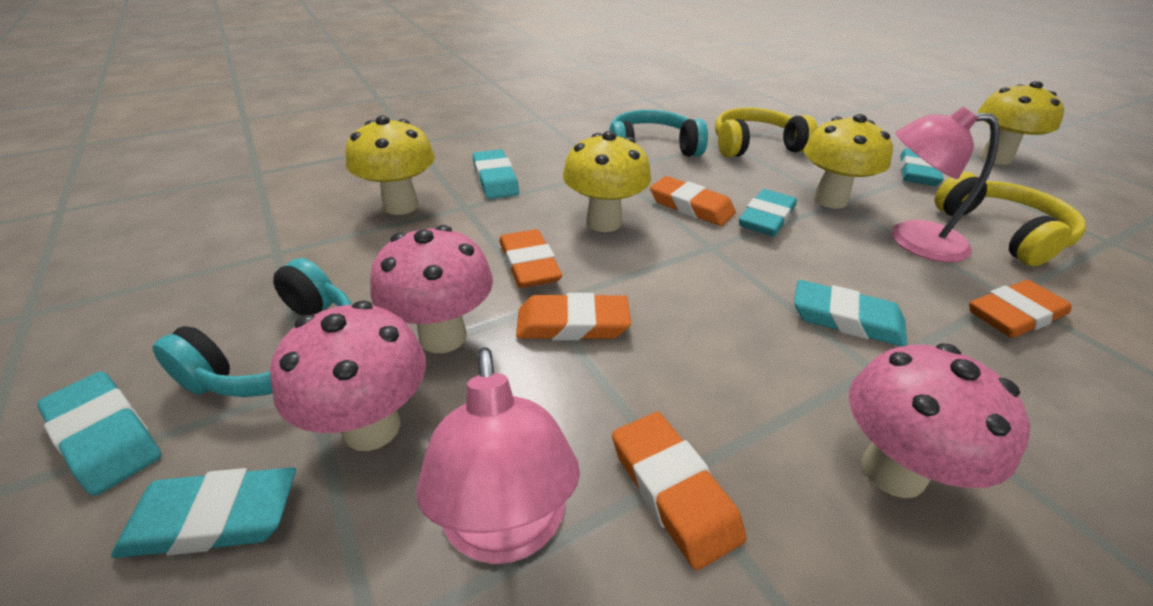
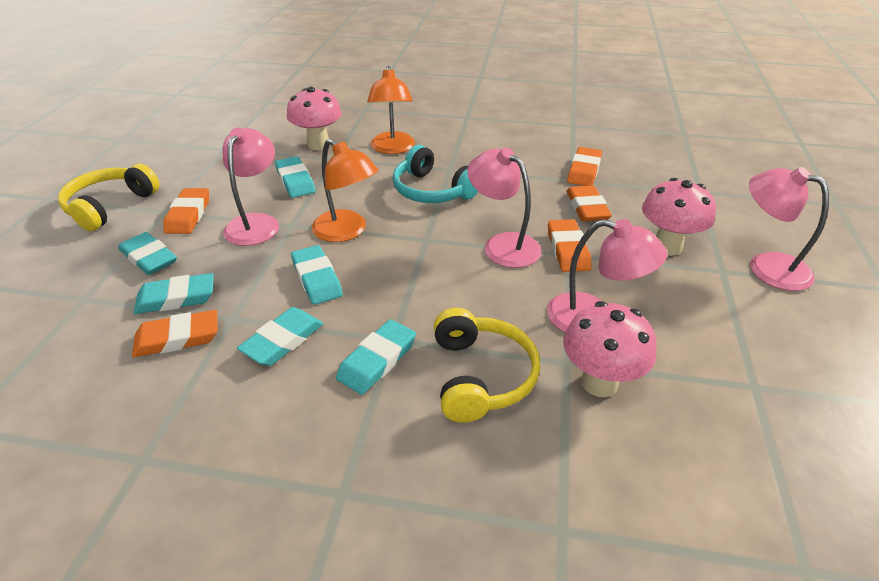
orange lamp: none = 0 -> [312,139,378,242] [367,66,415,154] = 2
pink lamp: [416,347,580,564] [891,107,1000,262] = 2 -> [222,128,279,246] [467,148,541,268] [547,219,667,332] [749,167,829,291] = 4
turquoise headphones: [152,258,352,397] [609,110,708,157] = 2 -> [393,145,478,203] = 1
yellow mushroom: [345,116,435,215] [563,131,651,232] [804,114,893,209] [978,81,1064,165] = 4 -> none = 0

